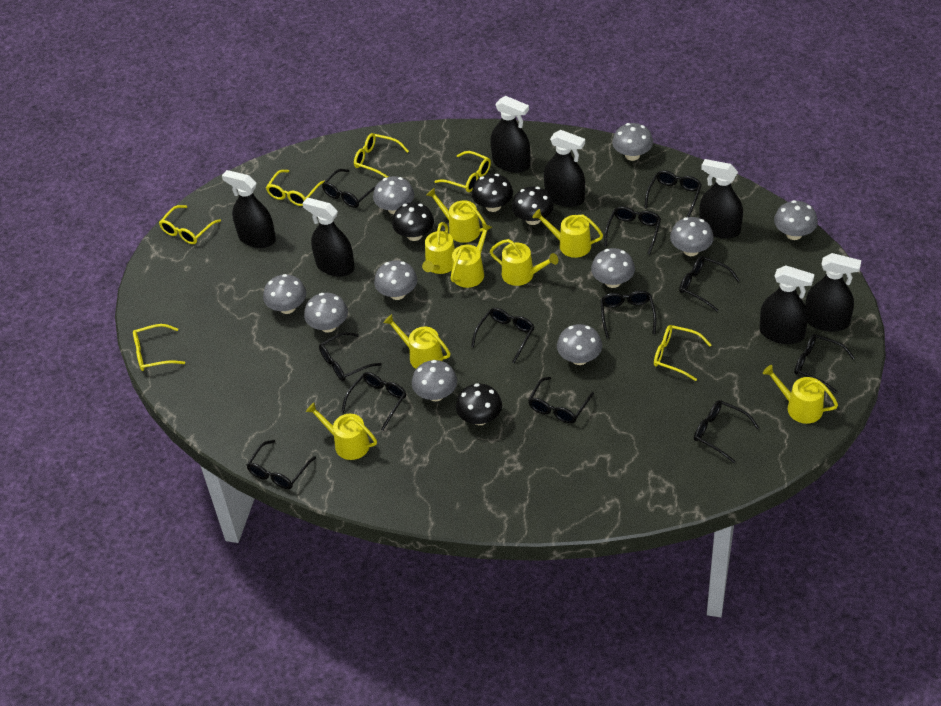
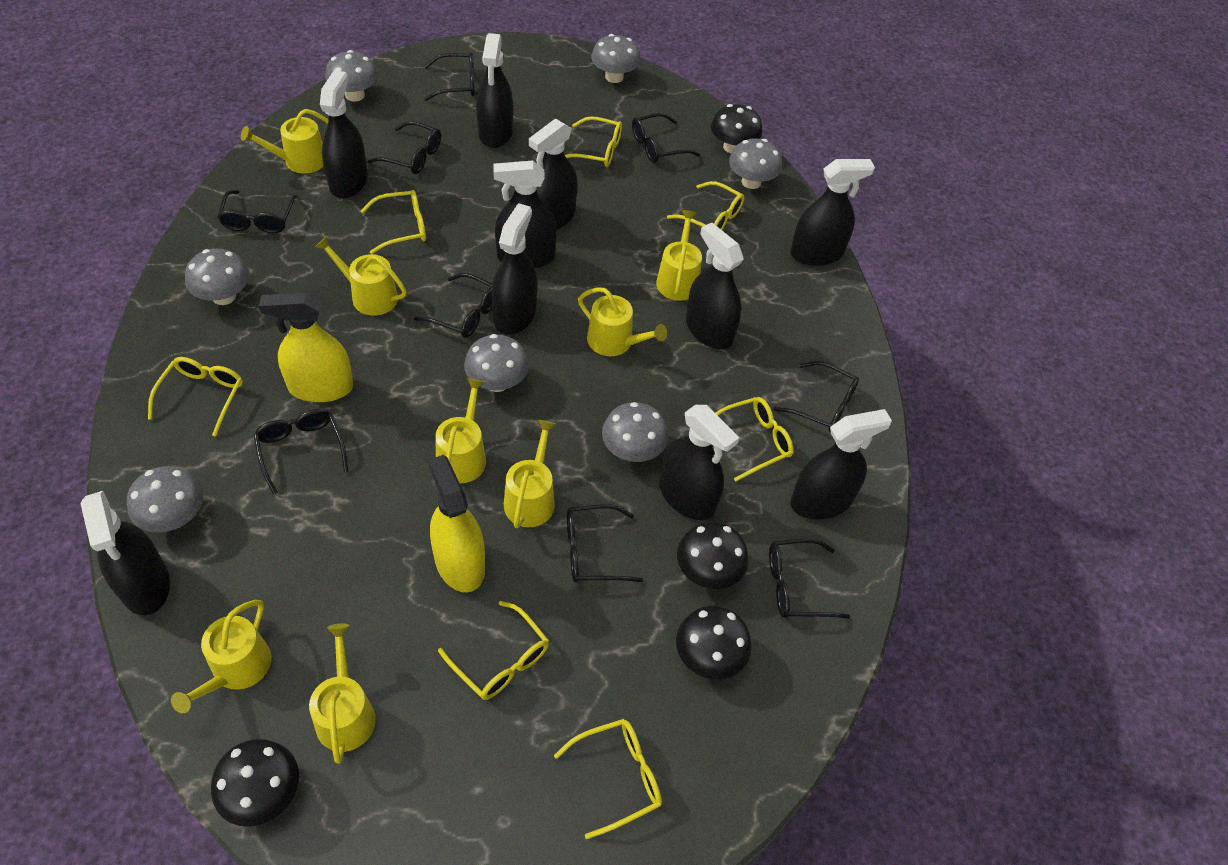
black glasses: [246,440,316,489] [319,332,382,381] [322,169,376,208] [341,372,406,431] [471,308,534,363] [528,377,594,424] [600,290,657,339] [604,206,661,255] [644,170,702,217] [679,256,740,312] [694,400,759,463] [794,334,855,393] = 12 -> [217,190,298,233] [253,409,348,495] [367,121,441,174] [414,273,492,338] [424,52,475,101] [567,504,643,583] [632,113,700,163] [769,539,850,619] [773,361,859,432] = 9
black spray bottle: [222,170,276,248] [302,198,355,277] [490,96,530,173] [544,130,585,207] [699,159,743,239] [760,266,815,344] [805,253,861,332] = 7 -> [80,491,170,615] [320,70,368,199] [476,33,513,148] [492,203,537,335] [494,161,557,269] [529,119,577,230] [659,405,740,520] [686,223,744,349] [790,159,875,266] [791,409,892,520] = 10
grey mushroom: [263,274,306,314] [304,293,348,333] [373,176,414,214] [374,260,418,300] [412,360,457,401] [557,324,602,365] [591,248,635,288] [612,123,653,161] [670,217,714,256] [774,200,818,240] = 10 -> [127,466,203,533] [185,249,249,305] [325,50,378,101] [464,334,529,392] [591,34,640,83] [602,402,668,462] [729,138,782,189] = 7
yellow glasses: [133,324,185,371] [159,205,221,244] [266,170,325,206] [354,133,409,178] [434,151,491,192] [654,325,711,381] = 6 -> [148,357,243,437] [361,190,426,254] [438,601,549,700] [554,719,662,839] [565,116,622,167] [667,181,745,230] [715,397,794,482] = 7
yellow spray bottle: none = 0 -> [259,293,353,402] [428,455,485,592] = 2

